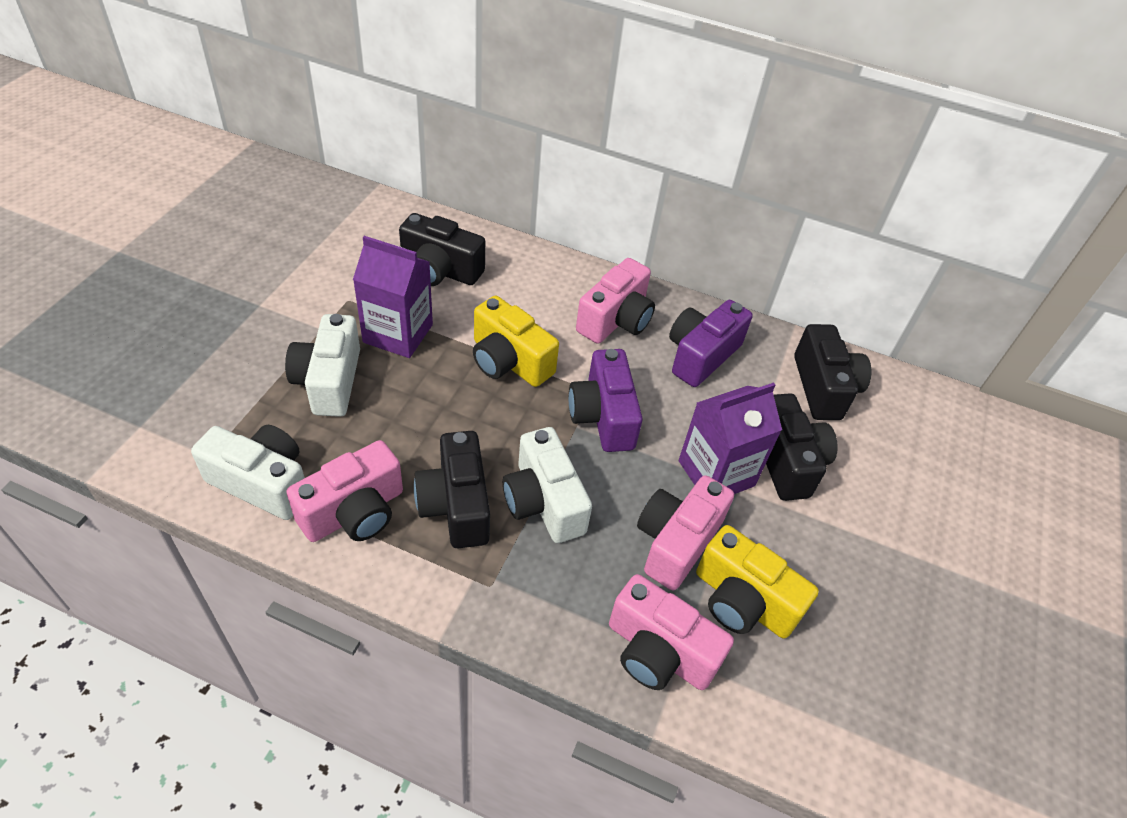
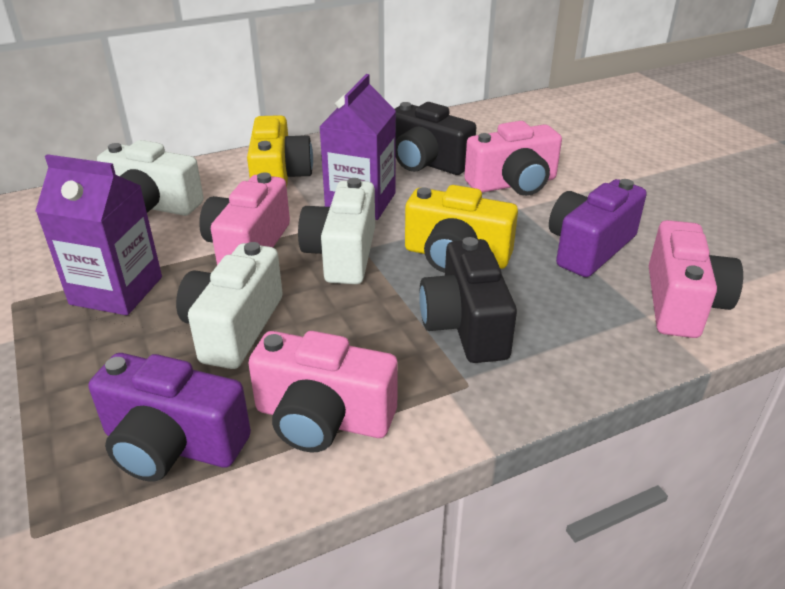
black camera: [399,213,485,286] [414,431,490,548] [766,393,838,501] [794,324,871,420] = 4 -> [395,102,476,175] [419,237,517,363] = 2

